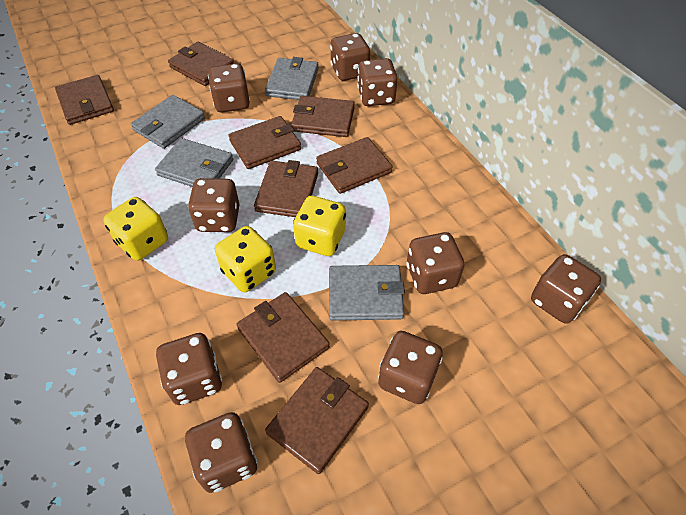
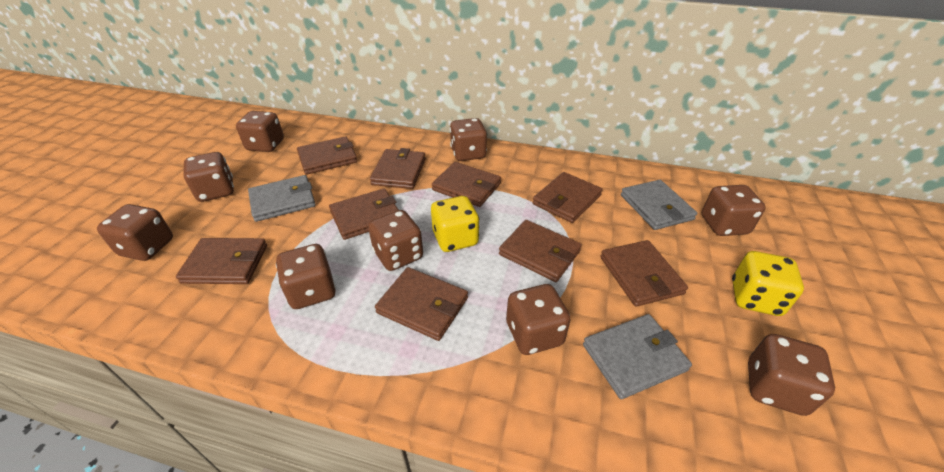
brown wallet: [55,75,114,125] [168,42,234,86] [228,116,301,169] [236,292,330,383] [254,160,318,217] [265,367,369,474] [291,96,355,137] [316,137,393,194] = 8 -> [176,238,267,284] [297,137,357,175] [329,188,398,240] [370,148,426,189] [375,267,468,341] [432,162,501,207] [499,220,582,282] [533,172,603,223] [600,240,688,307] = 9
grey wallet: [131,95,205,149] [155,138,233,187] [265,57,319,100] [329,265,405,320] = 4 -> [248,175,316,222] [583,314,692,399] [621,180,697,230] = 3
yellow dice: [103,197,168,261] [215,226,276,292] [293,196,346,256] = 3 -> [431,196,479,252] [732,251,804,316] = 2

